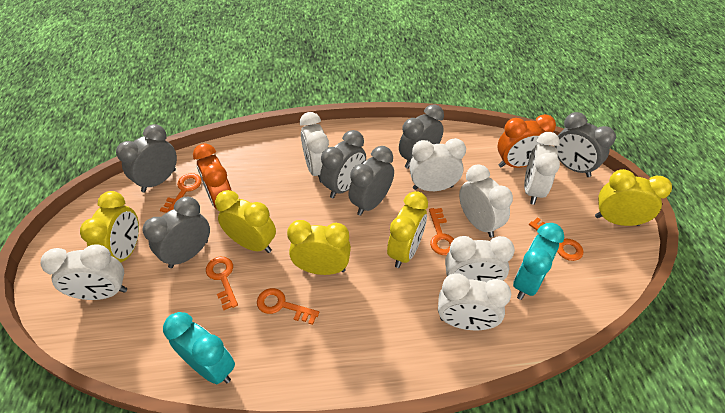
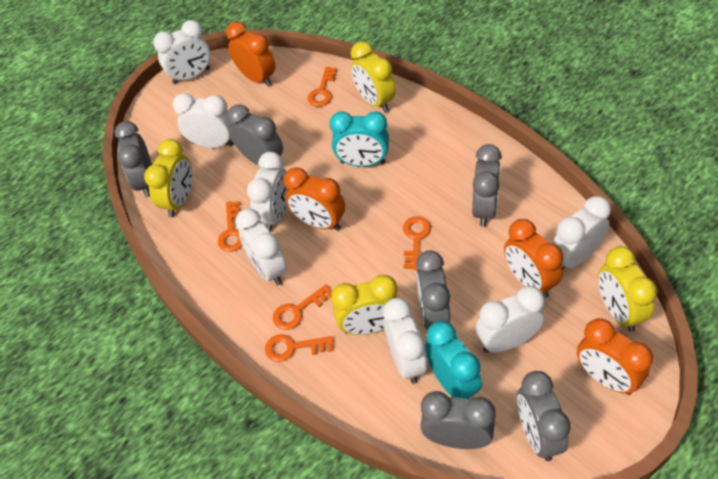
orange clock: [193,143,232,210] [498,114,556,168] = 2 -> [226,21,275,87] [284,167,345,231] [504,219,563,298] [577,318,653,395] = 4
yellow clock: [80,191,139,262] [215,190,276,253] [287,220,351,275] [387,191,428,268] [595,169,672,226] = 5 -> [144,139,192,217] [331,275,398,335] [351,41,396,113] [598,246,657,332] = 4

